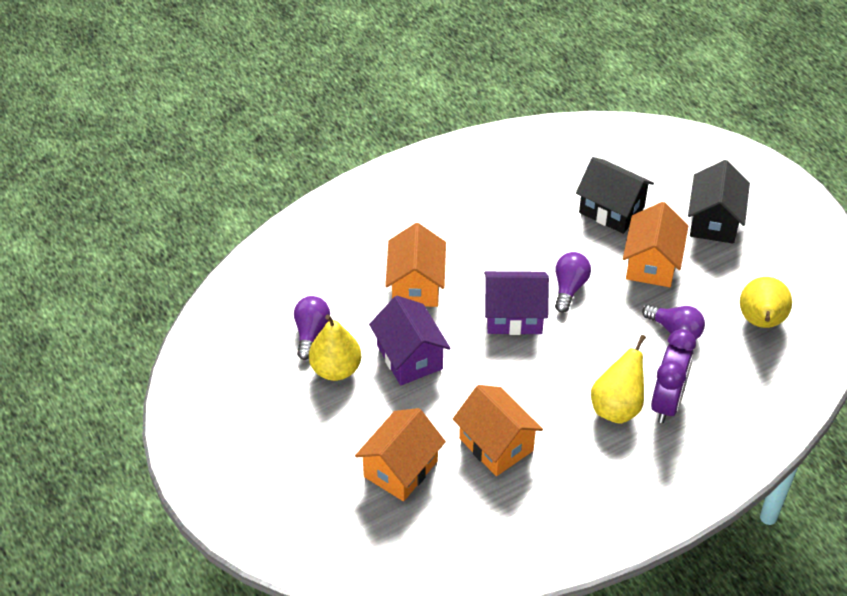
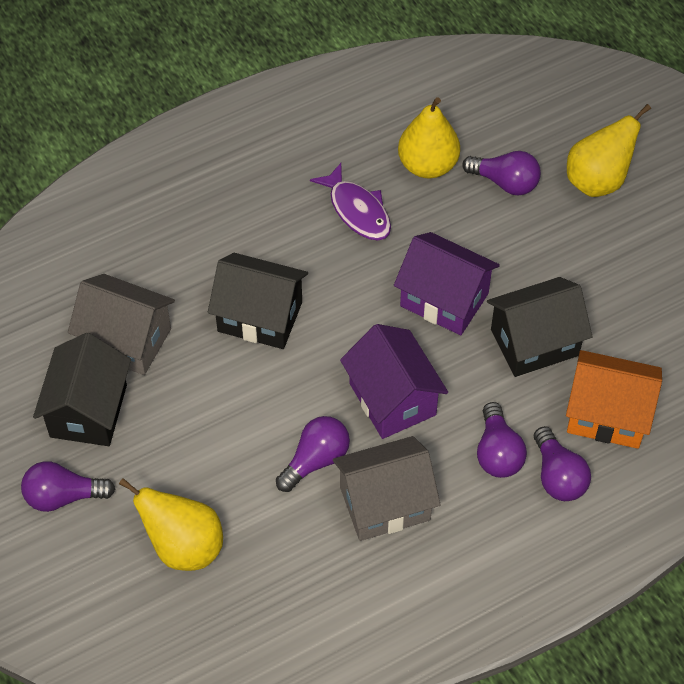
black house: [576,157,654,234] [688,160,750,244] = 2 -> [33,333,131,446] [208,253,308,349] [487,277,593,377] = 3
grey house: none = 0 -> [68,274,175,375] [333,436,440,541] = 2
orange house: [355,408,446,501] [385,223,446,307] [453,385,543,476] [623,202,688,287] = 4 -> [566,350,662,449] = 1
purple clock: [651,329,696,423] = 1 -> none = 0
purple fish: none = 0 -> [310,163,391,241] = 1
purple light bulb: [294,296,330,360] [555,252,591,313] [642,304,705,340] = 3 -> [21,461,115,512] [276,416,350,492] [462,151,541,195] [477,402,527,478] [534,426,591,501] = 5

